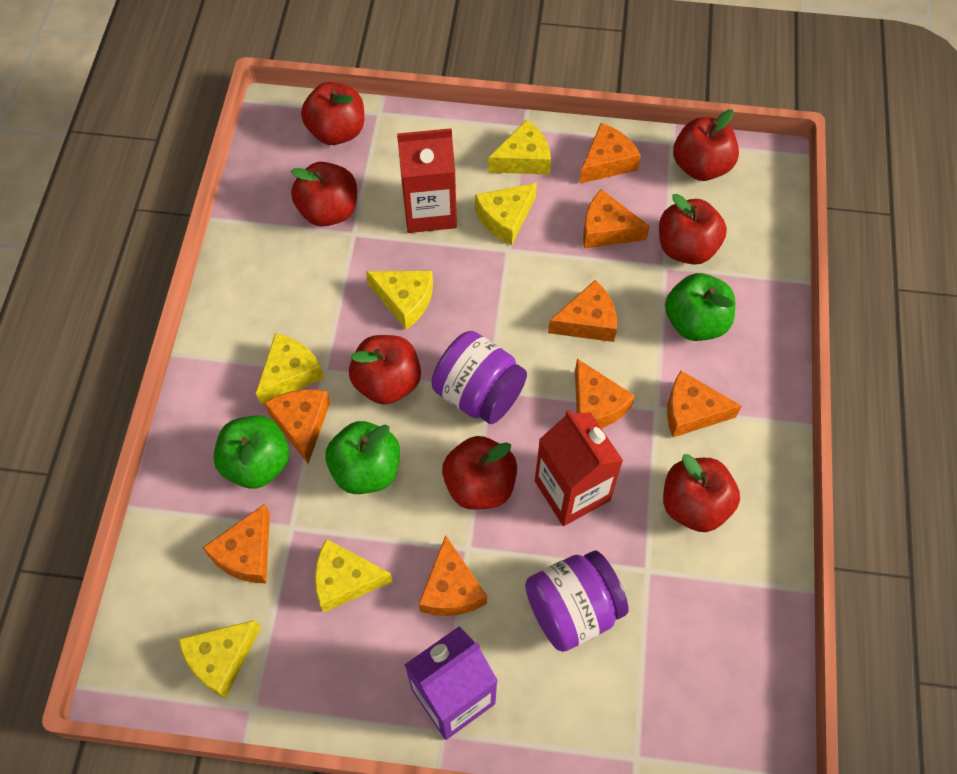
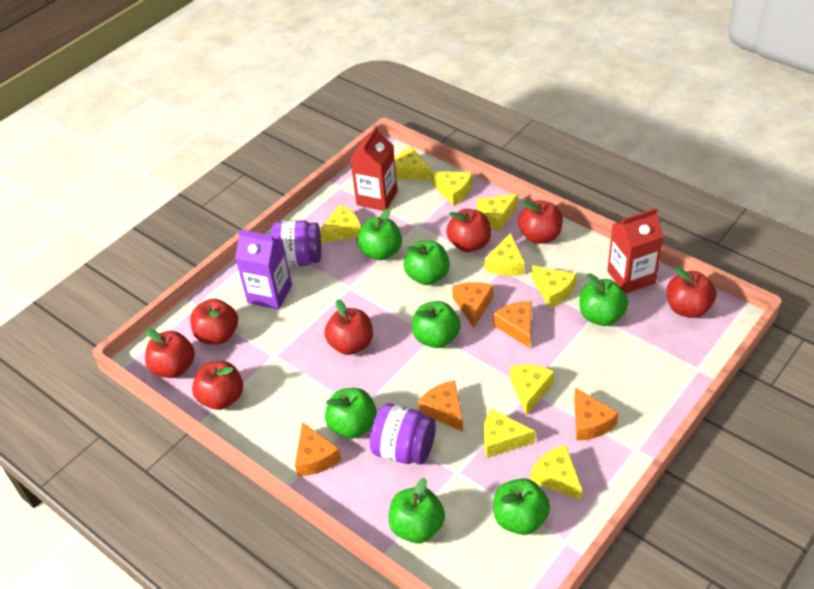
green apple: [213,416,289,489] [326,421,400,494] [665,273,735,341] = 3 -> [325,388,377,438] [357,209,402,260] [388,478,445,543] [404,241,450,285] [412,301,461,348] [493,478,550,535] [580,273,628,326] = 7
orange cheese: [203,504,270,583] [264,389,330,464] [419,535,487,616] [548,280,617,342] [575,359,635,428] [579,123,641,184] [583,189,650,249] [667,370,742,437] = 8 -> [295,422,341,476] [418,380,463,432] [452,282,494,328] [493,301,532,348] [574,388,619,440] = 5
yellow cheese: [178,620,261,698] [256,333,324,405] [315,539,393,612] [366,271,433,330] [475,183,537,245] [488,120,551,175] = 6 -> [320,205,361,243] [394,147,431,180] [431,171,472,206] [477,194,518,232] [483,409,536,458] [485,233,525,276] [510,364,555,416] [530,445,582,500] [531,265,576,308] = 9

